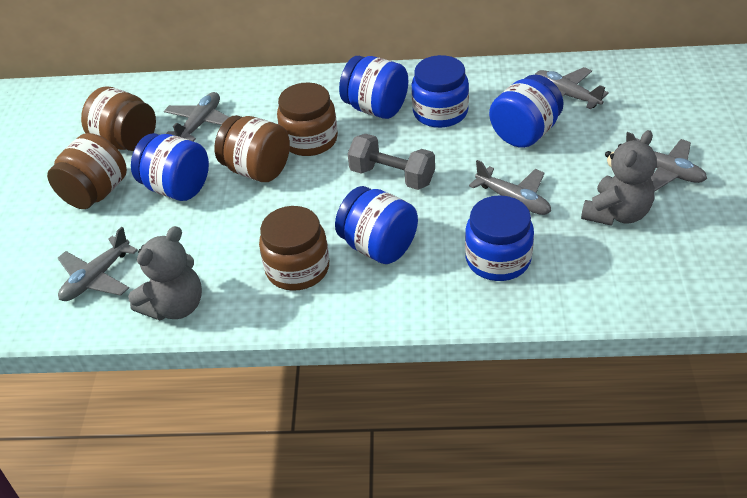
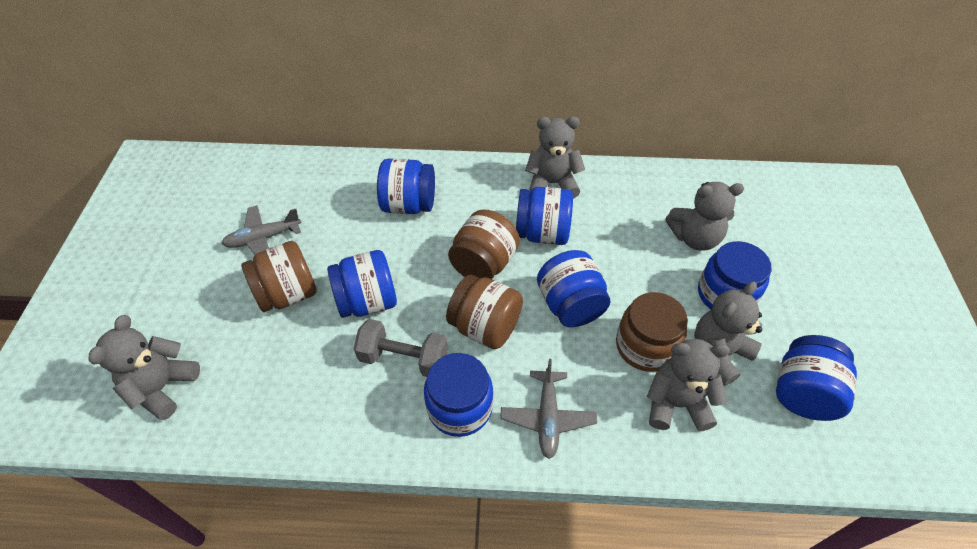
blue jar: [131,133,209,201] [335,186,418,264] [339,56,408,119] [411,55,469,128] [465,195,534,281] [489,75,564,148] = 6 -> [327,250,397,318] [377,159,435,214] [424,353,493,437] [516,187,573,245] [537,250,611,327] [698,241,772,310] [776,335,857,421] = 7
brown jar: [47,133,127,209] [81,86,156,151] [214,115,290,182] [259,206,329,291] [277,82,338,156] = 5 -> [241,241,317,312] [446,274,523,349] [448,209,520,279] [616,292,688,372] = 4
grey plane: [58,227,138,301] [164,92,229,142] [469,160,551,215] [535,67,609,109] [626,132,707,191] = 5 -> [222,205,301,255] [500,359,597,459] = 2
grey teddy bear: [128,226,202,320] [581,130,657,226] = 2 -> [89,315,200,420] [525,117,585,198] [647,339,730,431] [665,182,744,250] [694,282,762,386] = 5

